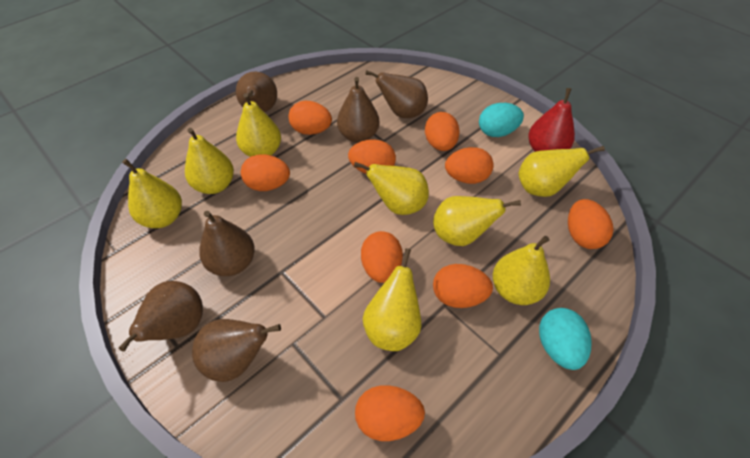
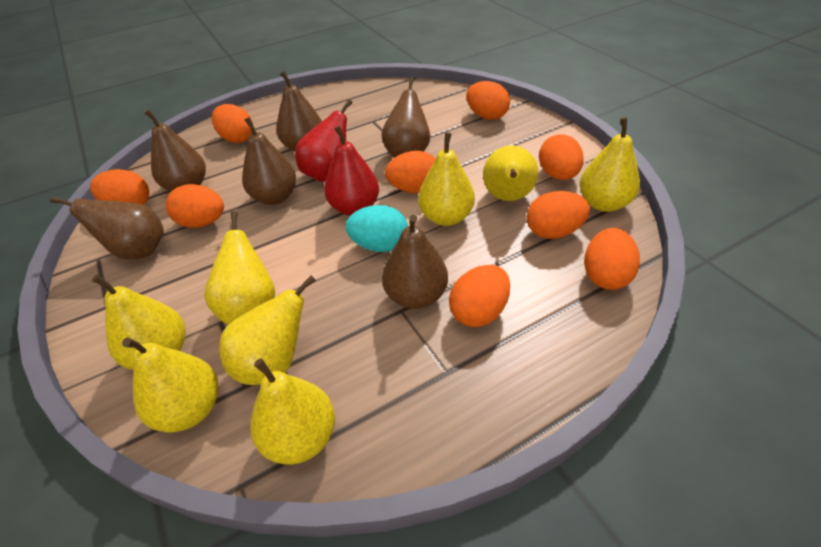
red pear: [528,88,575,152] = 1 -> [295,99,352,182] [324,126,379,216] = 2
turquoise egg: [479,103,524,137] [539,308,592,370] = 2 -> [346,205,408,252] = 1

